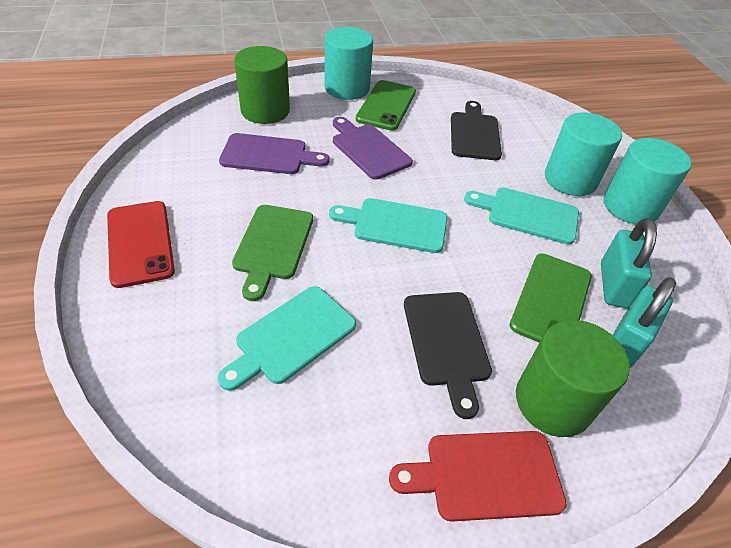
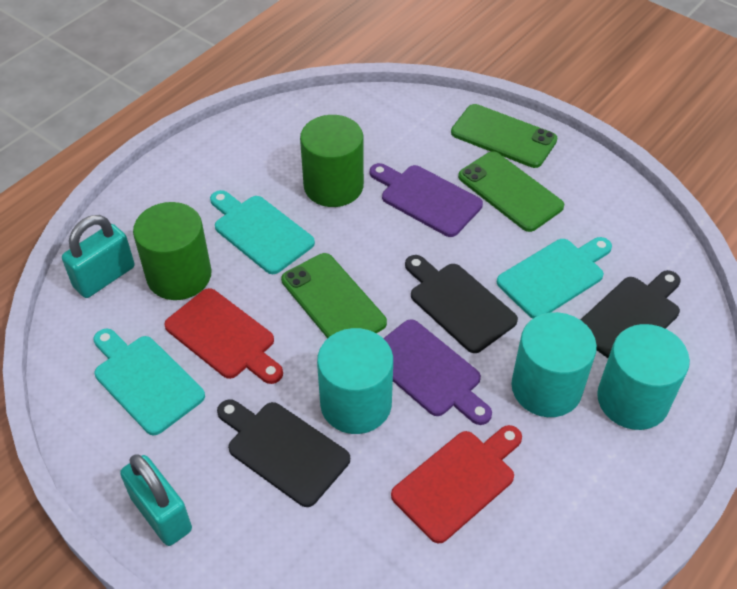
black cutting board: [404,292,492,419] [451,101,502,160] = 2 -> [217,399,350,507] [405,255,518,353] [580,270,681,358] = 3
green cutting board: [232,205,313,301] = 1 -> none = 0
green phone: [356,80,416,131] [510,254,592,343] = 2 -> [281,253,387,339] [451,104,557,168] [458,151,564,232] = 3
red cutting board: [389,431,567,522] = 1 -> [164,288,283,384] [391,425,522,544] = 2
red phone: [107,201,175,288] = 1 -> none = 0

